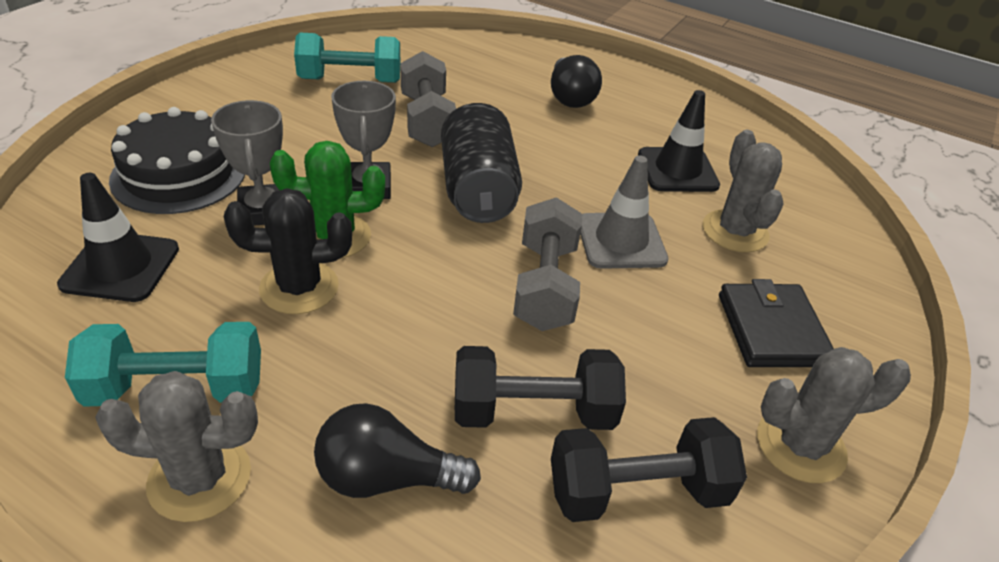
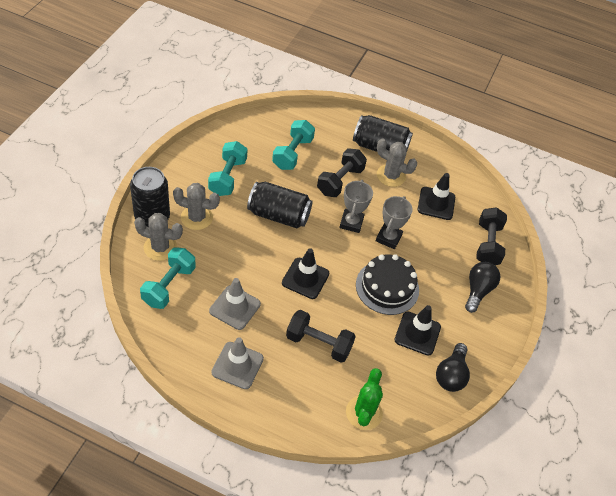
black cactus: [224,188,352,314] = 1 -> none = 0
black can: [441,103,522,223] = 1 -> [130,167,170,227] [247,182,313,228] [353,115,413,153] = 3
black dumbbell: [455,346,626,430] [551,417,747,522] = 2 -> [286,310,356,363] [317,148,367,197] [476,207,507,265] = 3
black traffic cone: [57,173,179,302] [638,90,720,192] = 2 -> [282,248,329,299] [395,305,441,356] [418,173,455,220] = 3
black wallet: [719,279,834,367] = 1 -> none = 0
grey dumbbell: [400,51,456,147] [513,197,582,331] = 2 -> none = 0
grey traffic cone: [580,155,668,269] = 1 -> [209,278,261,330] [211,337,264,389] = 2
turquoise dumbbell: [65,322,261,407] [294,33,400,83] = 2 -> [140,247,196,309] [208,141,248,196] [272,120,315,170] = 3

